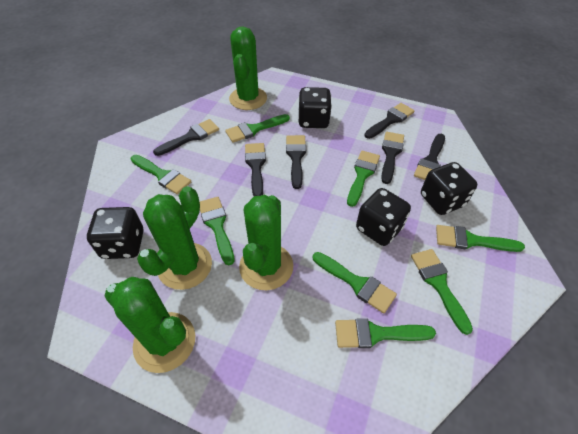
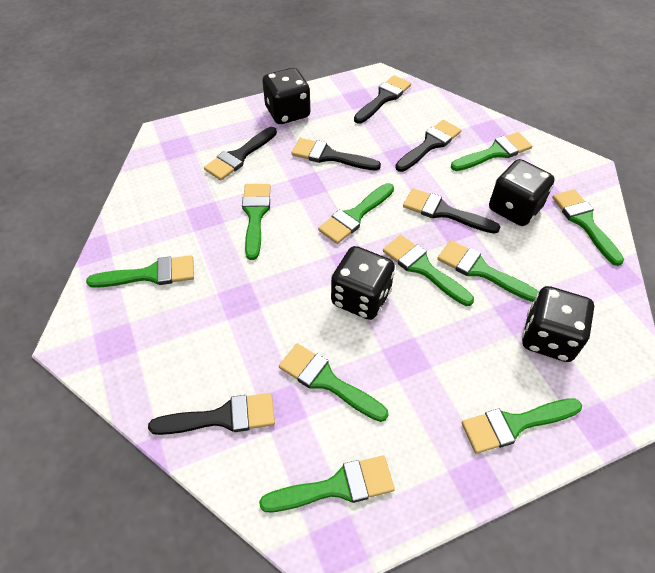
green brush: [131,155,191,194] [200,197,235,265] [225,114,290,143] [313,252,397,313] [335,318,436,348] [347,151,380,207] [411,249,473,335] [436,225,525,252] = 8 -> [86,255,194,288] [242,184,271,260] [259,455,395,512] [279,343,389,422] [318,183,394,244] [383,235,474,306] [437,240,539,302] [451,132,532,171] [462,398,582,454] [552,189,624,266] = 10
green cactus: [105,277,195,373] [137,186,212,290] [229,26,267,110] [239,195,293,290] = 4 -> none = 0

